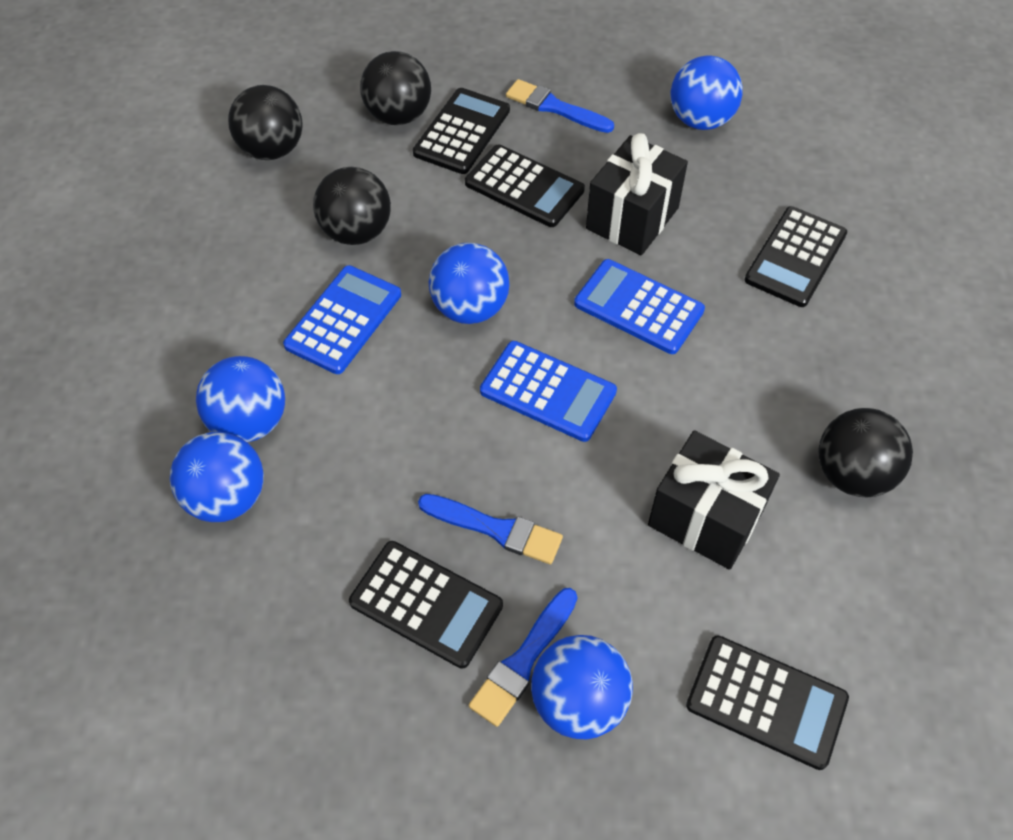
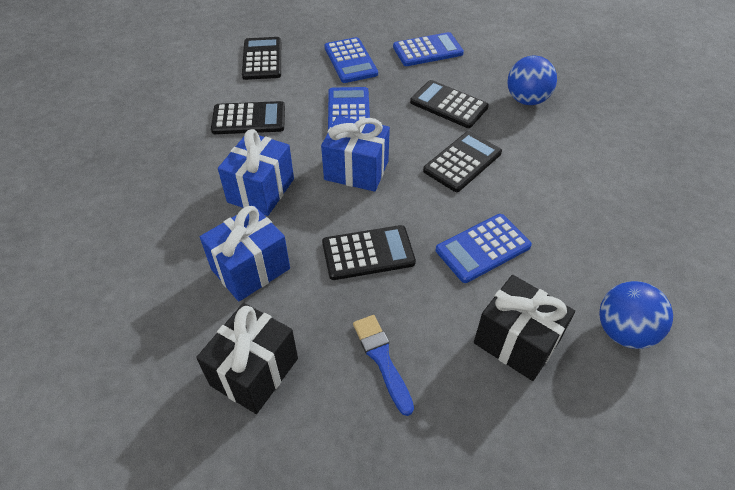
black ball: [228,85,303,160] [313,167,391,245] [360,51,431,125] [819,408,913,497] = 4 -> none = 0
blue ball: [170,432,264,522] [196,356,285,442] [429,243,509,324] [531,635,633,739] [670,55,743,130] = 5 -> [507,55,557,105] [599,281,673,349] = 2
blue brush: [418,494,563,564] [469,588,578,727] [506,79,614,133] = 3 -> [353,315,414,416] = 1
blue calculator: [283,265,401,374] [480,341,617,442] [574,259,705,354] = 3 -> [324,37,378,83] [328,87,370,130] [393,32,464,66] [436,214,532,283] = 4
blue gift: none = 0 -> [200,205,290,302] [218,129,294,216] [321,116,390,192] = 3

